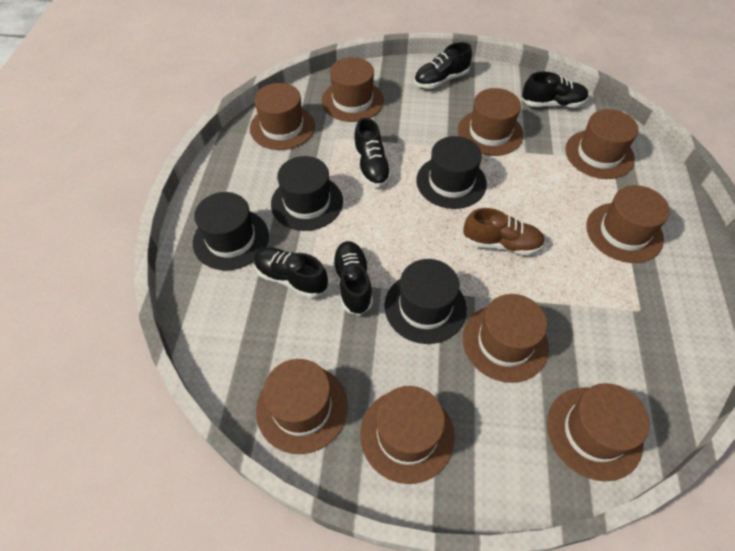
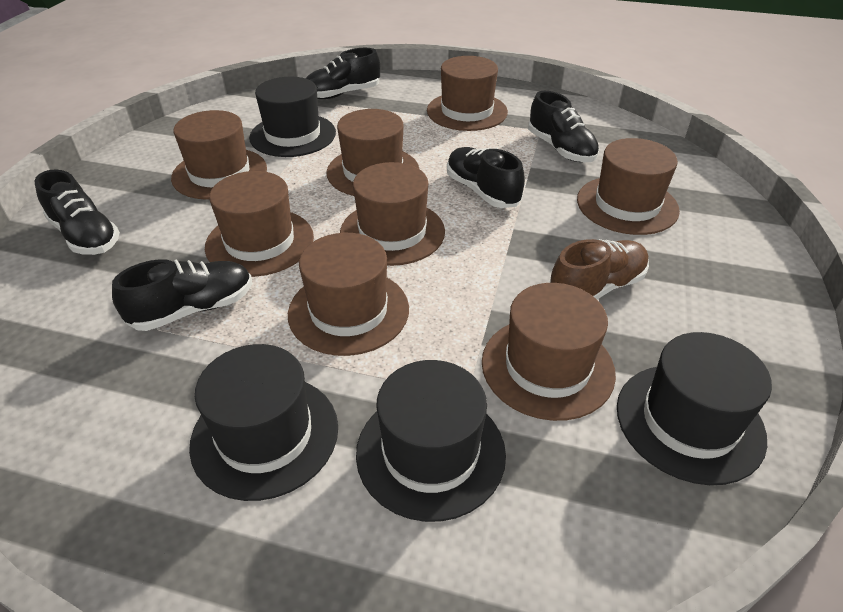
brown hat: [250,83,315,150] [256,359,348,454] [321,57,384,122] [360,386,454,484] [458,88,524,156] [463,294,549,383] [547,383,650,481] [565,109,639,179] [586,185,670,263] = 9 -> [171,110,267,200] [205,171,314,277] [288,233,409,356] [327,109,419,196] [340,162,445,266] [427,56,508,131] [482,283,616,421] [577,138,680,235] = 8

